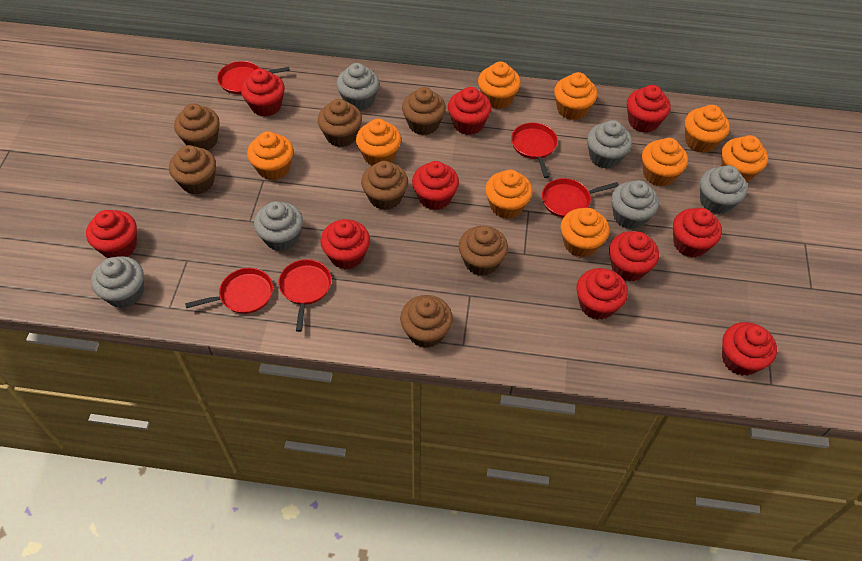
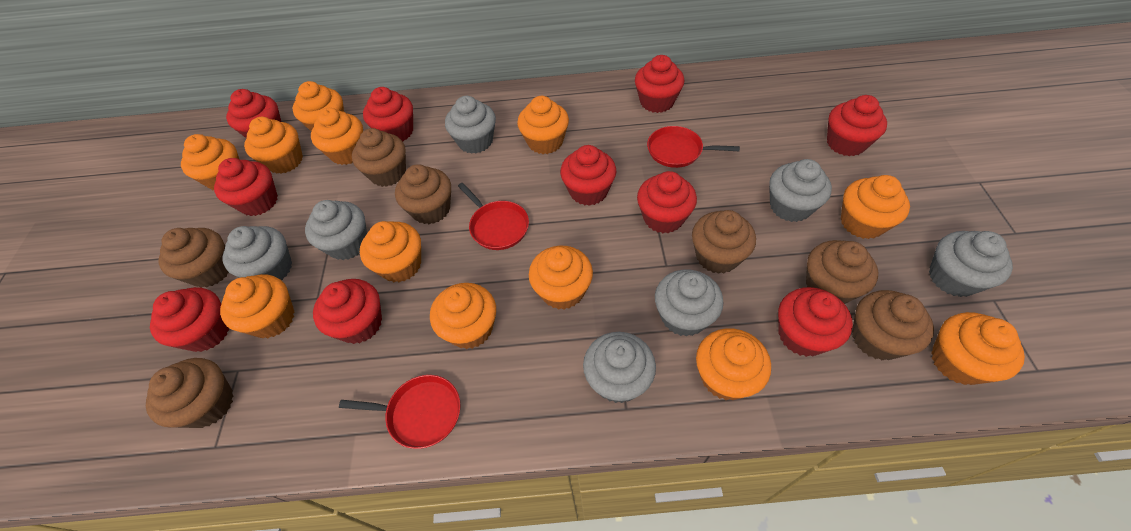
grey cupcake: [91,256,144,308] [254,201,303,251] [336,63,379,111] [587,120,632,169] [611,180,659,229] [700,165,748,215] = 6 -> [222,226,292,280] [305,200,367,260] [445,96,496,154] [583,332,656,403] [655,269,723,337] [769,159,832,222] [929,231,1013,297] = 7
orange cupcake: [247,131,293,180] [356,119,401,165] [478,61,521,109] [485,170,533,219] [554,72,597,120] [561,208,609,257] [642,138,688,187] [685,105,730,153] [721,135,768,182] = 9 -> [181,134,240,190] [220,274,294,338] [244,117,303,174] [292,81,344,131] [311,108,363,165] [360,221,421,282] [430,283,496,349] [517,96,569,154] [529,246,593,310] [696,328,771,400] [841,175,910,239] [931,312,1025,385] = 12
red pan: [185,268,273,314] [217,61,290,94] [278,259,332,332] [511,123,558,178] [542,178,619,218] = 5 -> [339,375,461,449] [458,183,529,250] [647,126,740,168] = 3

